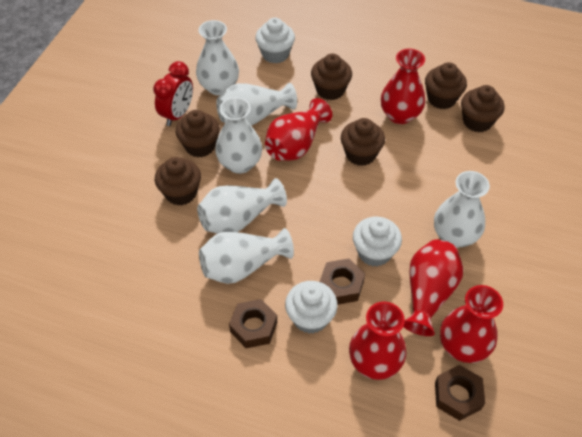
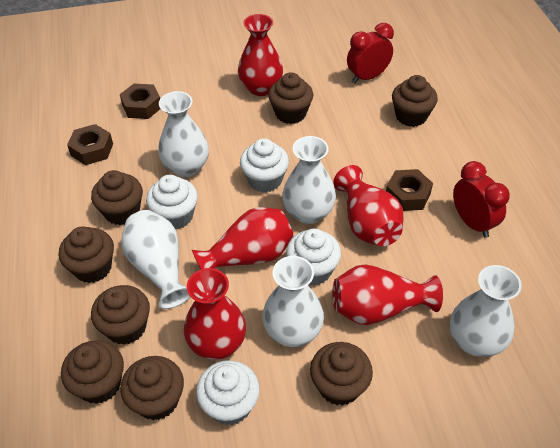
brown cupcake: [155,157,201,205] [176,110,220,157] [311,54,352,100] [341,118,385,166] [425,62,467,109] [461,85,504,132] = 6 -> [59,226,114,283] [61,340,124,404] [91,170,143,225] [91,285,150,345] [120,356,184,420] [268,72,313,124] [310,342,373,406] [392,75,438,127] = 8
red clock: [153,61,193,126] = 1 -> [347,23,394,84] [453,161,510,238] = 2
white cupcake: [255,18,295,64] [285,281,338,334] [353,217,402,267] = 3 -> [146,175,198,229] [196,360,260,425] [240,139,289,192] [286,229,341,285] = 4
white vase: [196,20,239,95] [197,178,287,234] [199,228,294,284] [215,97,262,174] [216,83,297,126] [434,171,490,248] = 6 -> [121,210,190,309] [158,91,209,177] [262,256,324,347] [282,136,336,224] [450,265,522,357] = 5

